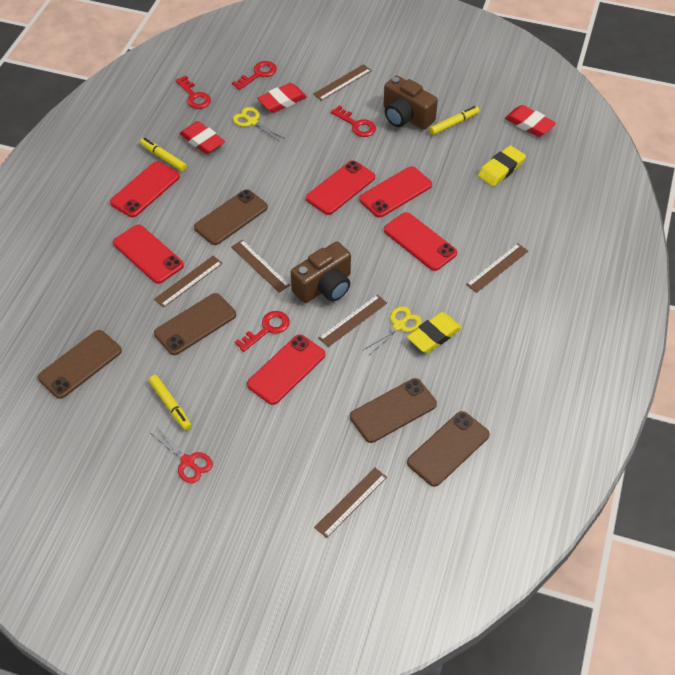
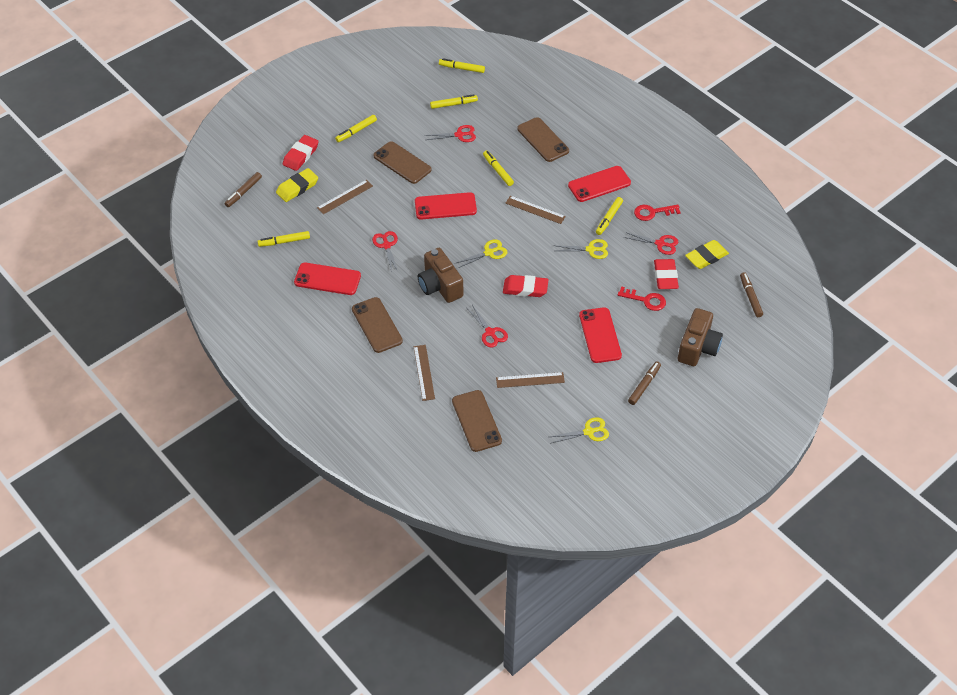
brown marker: none = 0 -> [225,172,262,207] [628,361,661,405] [740,272,763,317] = 3
brown phone: [38,330,122,399] [154,293,236,355] [194,189,268,245] [350,378,437,443] [407,411,490,487] = 5 -> [352,297,403,353] [373,142,432,184] [452,390,502,452] [517,117,569,162] = 4
brown ruler: [154,256,223,308] [231,240,290,293] [313,64,372,101] [314,467,387,538] [318,294,387,347] [466,243,528,293] = 6 -> [317,180,373,214] [413,345,435,401] [496,372,565,388] [506,196,566,224] = 4
red key: [175,76,211,109] [232,61,277,90] [235,311,290,352] [331,106,376,137] = 4 -> [618,286,666,311] [634,205,681,221] = 2
red phone: [110,161,180,217] [113,224,184,284] [247,334,325,405] [306,161,375,215] [359,166,432,218] [384,212,457,271] = 6 -> [294,262,361,295] [415,192,477,219] [568,166,631,202] [579,307,622,363] = 4
red scissors: [151,427,213,483] = 1 -> [372,231,398,272] [425,125,476,142] [467,305,508,348] [623,232,678,255] = 4
yellow marker: [140,138,187,171] [149,375,191,430] [429,106,480,135] = 3 -> [257,231,310,247] [335,115,377,142] [430,94,478,109] [439,58,485,73] [483,151,514,186] [596,197,623,235] = 6
yellow scissors: [233,107,285,142] [363,306,422,354] = 2 -> [456,239,508,268] [550,417,609,443] [554,239,608,259] = 3

